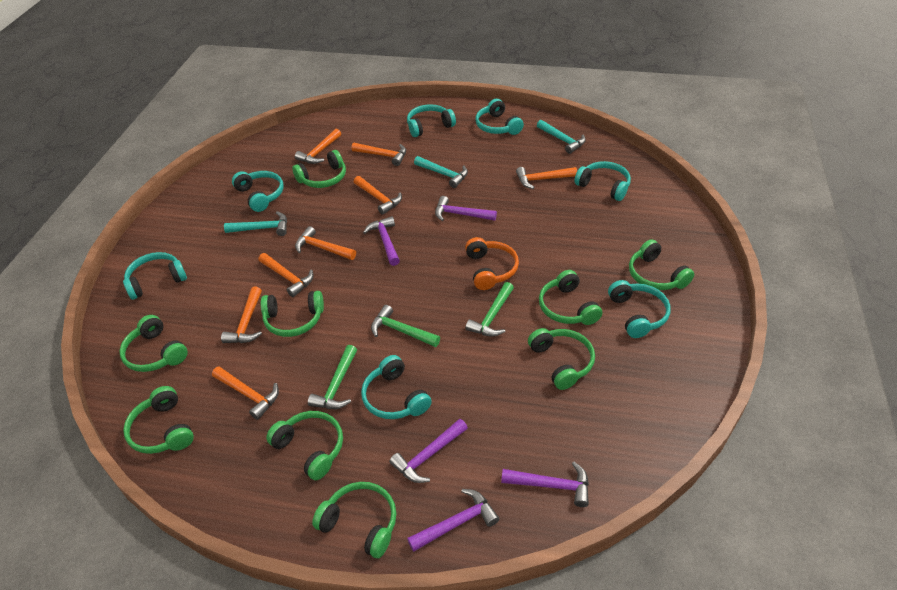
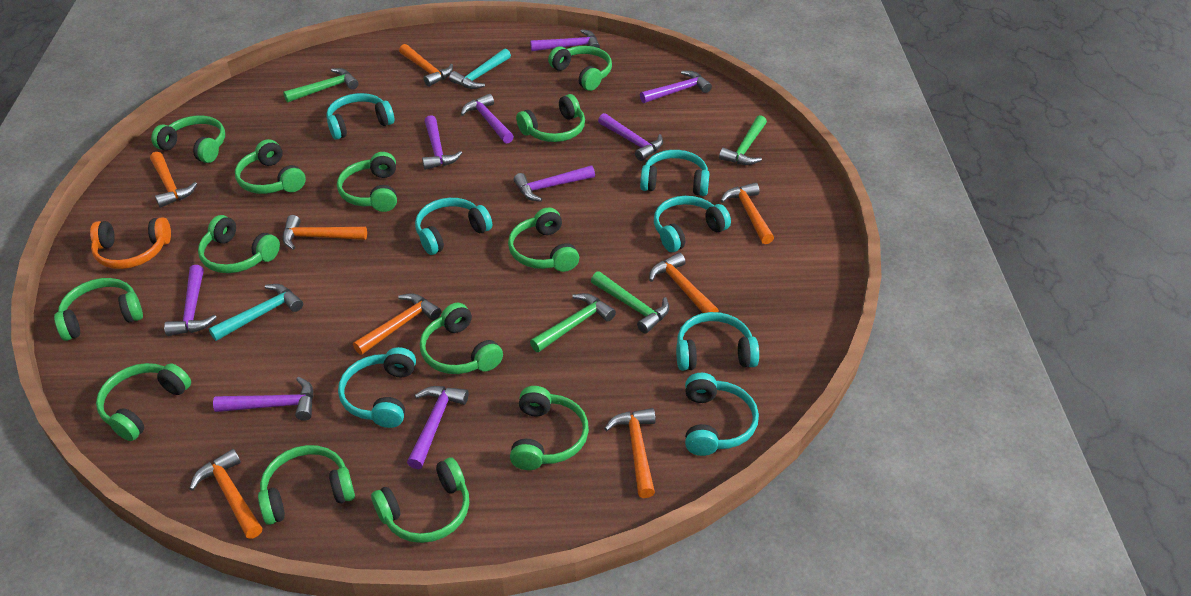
green hammer: [308,345,357,409] [371,305,440,347] [465,282,514,337] = 3 -> [283,68,358,103] [530,293,616,352] [591,271,669,334] [719,115,767,165] = 4
green headphones: [120,315,188,372] [123,386,194,454] [261,291,324,337] [266,411,343,480] [292,150,346,188] [312,482,397,558] [528,328,595,390] [539,270,602,325] [629,239,694,290] = 9 -> [54,278,143,341] [96,363,191,441] [151,116,225,163] [198,215,280,273] [235,139,306,194] [258,445,355,525] [337,152,397,212] [371,457,469,543] [420,303,503,374] [508,207,579,272] [510,386,589,470] [516,94,585,142] [548,46,612,91] = 13
purple hammer: [363,216,400,266] [389,419,468,483] [407,489,499,552] [435,196,497,221] [501,462,589,507] = 5 -> [164,265,217,336] [213,376,314,421] [407,386,468,469] [422,115,462,170] [461,94,514,143] [514,165,595,202] [530,29,600,51] [598,113,663,161] [640,71,712,103] = 9
turquoise hammer: [224,211,287,236] [414,156,468,188] [537,120,586,154] = 3 -> [208,284,303,341] [449,49,511,89] = 2

